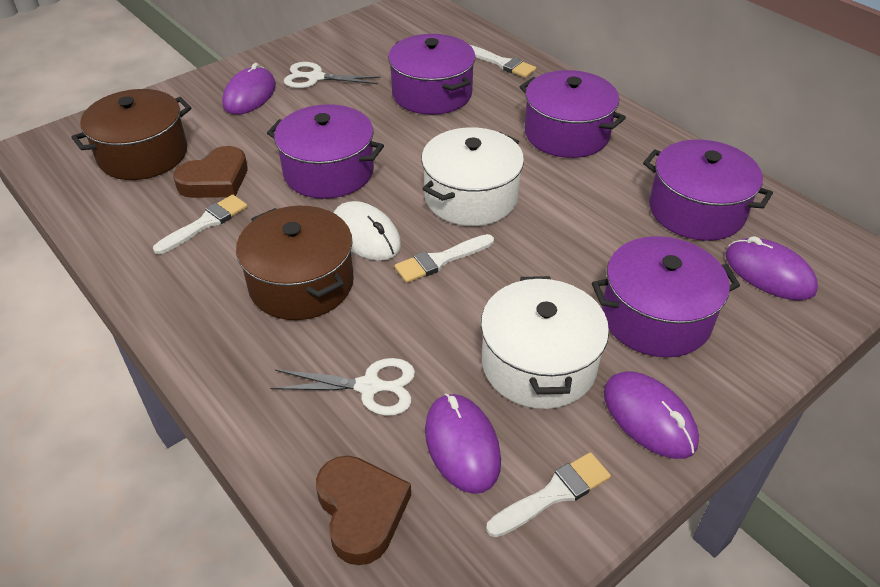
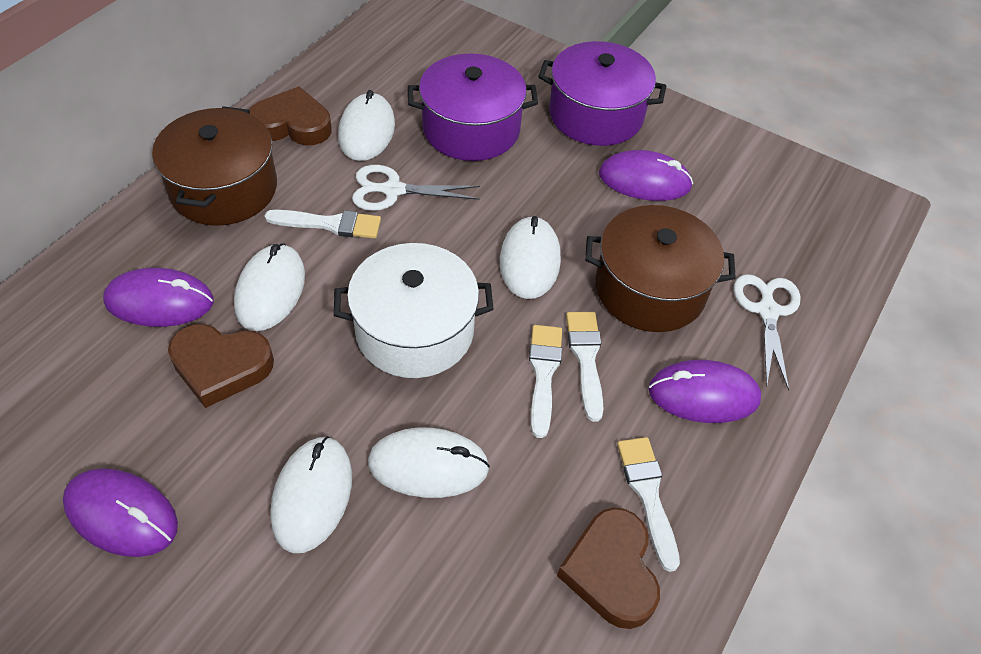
brown heart: [173,146,248,198] [316,456,411,565] = 2 -> [168,324,274,408] [249,86,332,145] [557,508,660,629] = 3
purple pot: [267,104,384,199] [388,34,476,115] [520,70,626,158] [592,236,740,357] [643,139,773,241] = 5 -> [408,53,538,161] [538,41,666,146] = 2
white mouse: [334,201,401,261] = 1 -> [234,243,305,331] [270,436,352,553] [338,90,395,161] [368,428,490,498] [500,216,561,299] = 5
white pot: [421,127,524,226] [481,276,609,409] = 2 -> [334,243,493,378] = 1

